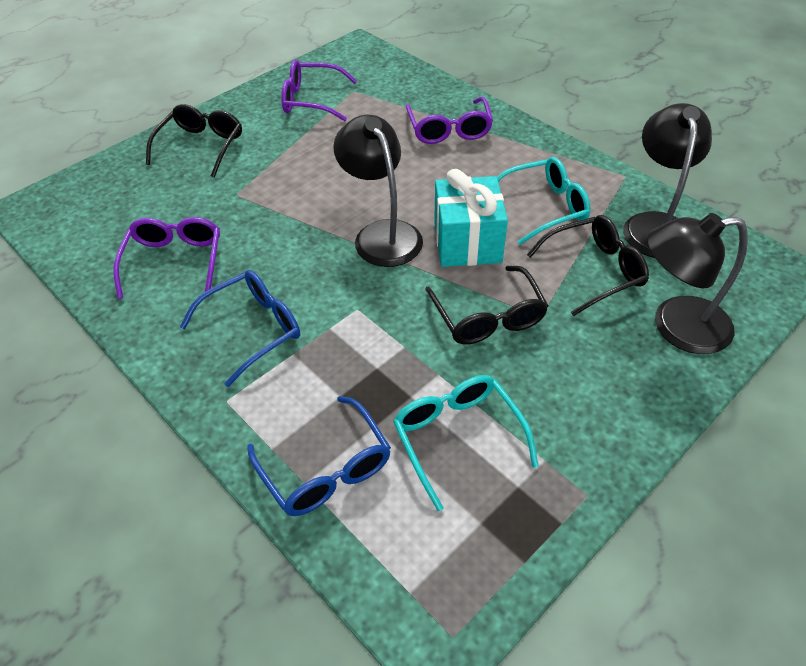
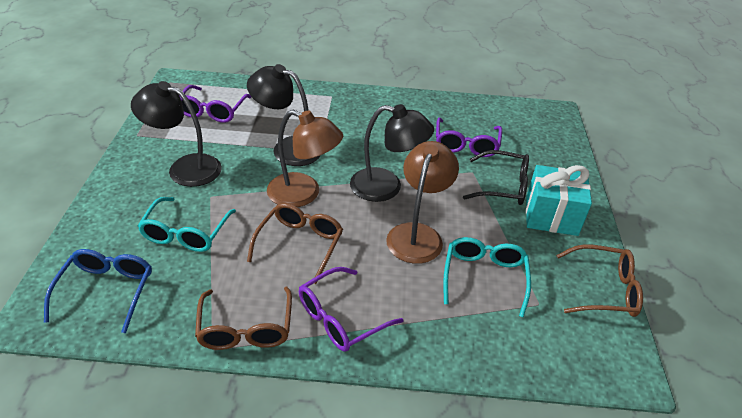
black glasses: [146,104,242,178] [425,266,548,344] [527,215,649,316] = 3 -> [463,150,529,205] = 1
blue glasses: [180,270,300,387] [247,396,391,516] = 2 -> [44,249,152,333] = 1
brown glasses: none = 0 -> [195,287,292,350] [247,203,343,284] [556,244,643,317] = 3
brown lamp: none = 0 -> [267,110,343,207] [386,141,459,264] = 2

